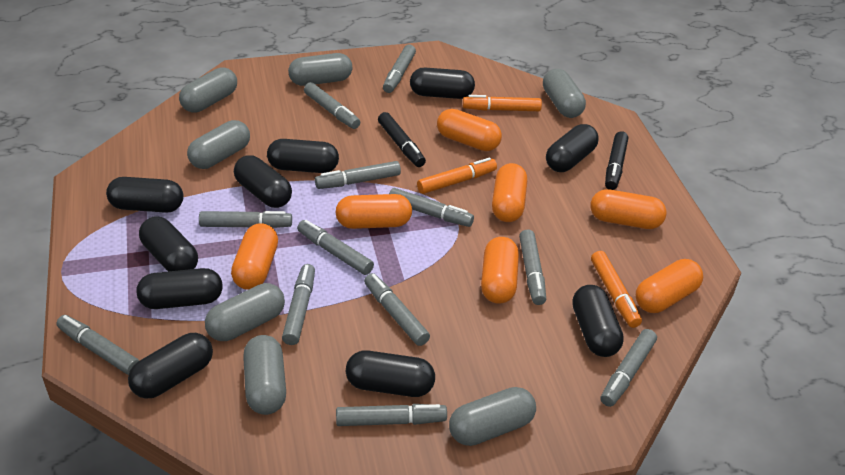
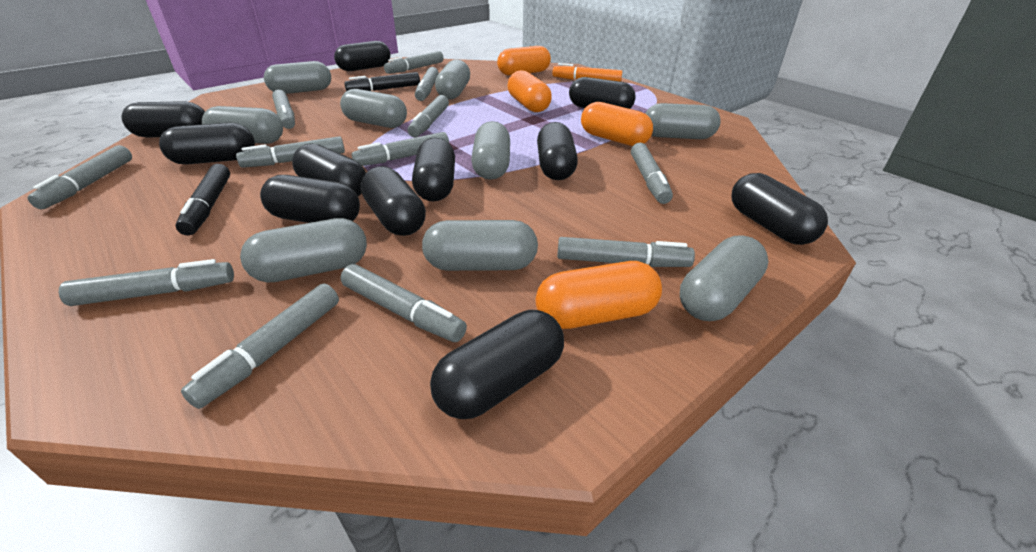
black capsule: [106,177,184,213] [128,333,213,399] [136,268,223,309] [139,216,198,271] [234,155,292,208] [267,139,339,173] [346,350,435,397] [410,68,475,99] [546,124,599,172] [572,285,624,357] = 10 -> [122,101,205,138] [159,122,255,164] [260,175,360,223] [292,143,366,196] [334,41,390,71] [361,166,426,236] [412,138,455,201] [430,310,564,419] [537,122,578,180] [569,77,636,109] [731,173,828,245] = 11
grey capsule: [179,67,237,112] [187,120,250,169] [205,283,285,341] [243,335,286,415] [288,53,352,86] [449,387,536,446] [543,69,586,118] = 7 -> [202,106,283,144] [240,218,367,283] [264,61,331,94] [340,89,407,128] [422,220,538,271] [435,59,470,100] [471,121,510,180] [645,103,721,139] [680,235,769,321] = 9
orange capsule: [231,223,278,290] [336,194,412,229] [437,109,502,151] [481,237,519,304] [492,163,527,222] [591,189,667,229] [636,259,703,313] = 7 -> [497,46,551,76] [507,70,552,112] [536,261,662,329] [581,102,653,146] = 4
orange marker: [417,157,497,194] [463,95,542,111] [591,251,642,328] = 3 -> [552,63,622,82] = 1

